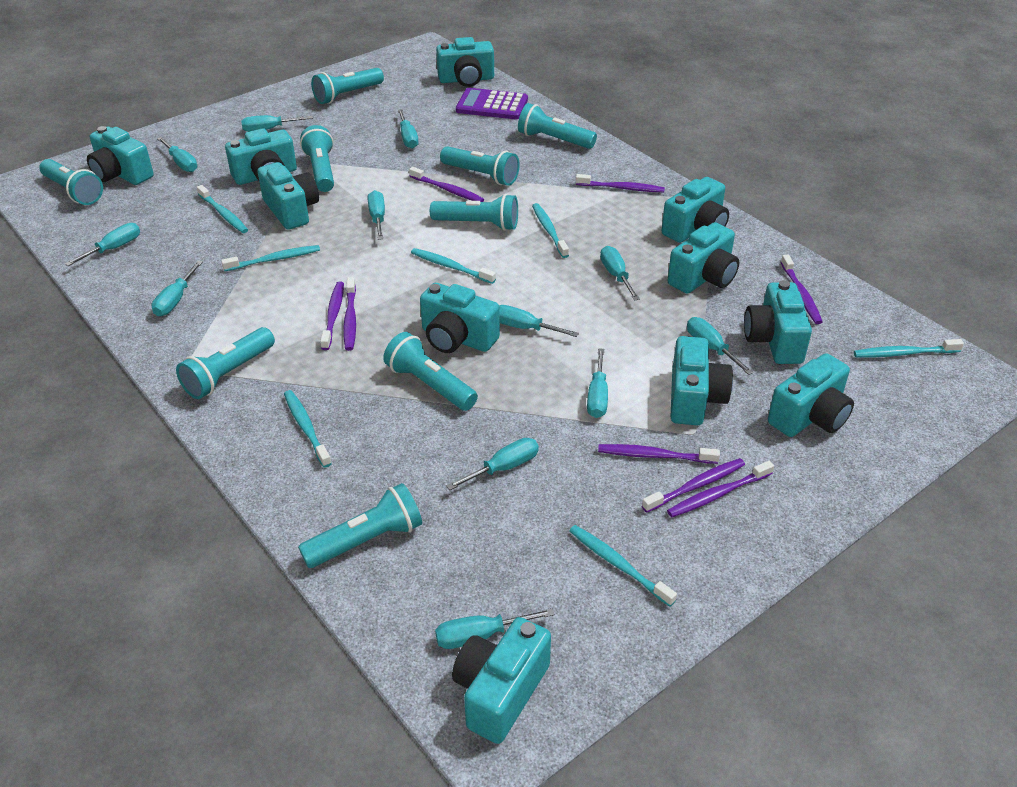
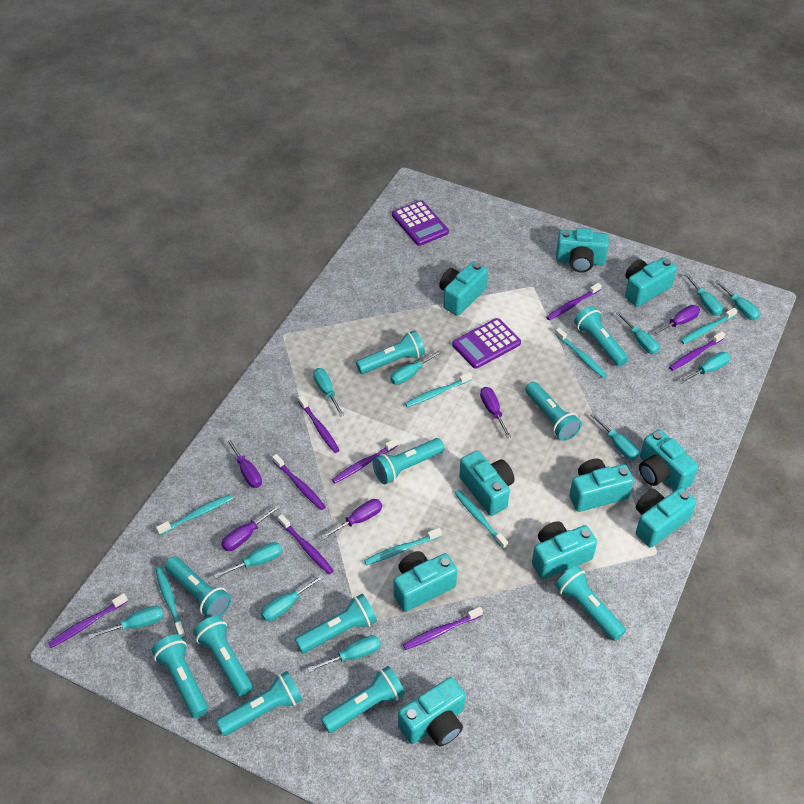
purple calculator: [456,88,528,119] = 1 -> [392,200,449,246] [452,318,521,369] = 2
purple screwdriver: none = 0 -> [221,505,280,551] [226,437,262,488] [321,499,382,540] [480,387,511,438] [651,305,700,336] = 5
turquoise camera: [87,126,154,185] [225,128,297,185] [258,162,319,230] [420,283,500,353] [436,37,494,87] [452,617,551,744] [661,177,729,243] [668,222,739,294] [670,336,733,425] [744,280,812,364] [768,353,854,437] = 11 -> [393,551,457,612] [398,677,465,746] [439,262,488,316] [459,451,514,516] [532,521,597,579] [556,228,609,273] [569,458,634,512] [625,257,677,307] [636,487,696,547] [639,429,698,491] = 10
turquoise flashlight: [39,159,103,205] [176,327,275,399] [298,483,422,568] [300,125,334,192] [311,68,384,104] [383,332,478,411] [430,194,518,231] [440,146,520,186] [518,103,597,149] = 9 -> [152,634,208,718] [165,556,231,618] [193,615,253,697] [216,671,303,736] [295,594,377,653] [321,666,405,733] [356,330,425,374] [373,438,445,484] [525,382,582,441] [555,566,626,641] [574,306,629,367] = 11
turquoise screwdriver: [65,223,140,266] [152,261,203,316] [157,137,197,172] [241,115,313,132] [368,190,385,240] [398,109,419,149] [435,608,555,649] [446,438,539,490] [499,305,579,337] [587,348,608,418] [600,246,640,301] [687,317,754,375] = 12 -> [88,606,164,639] [213,542,282,579] [261,574,324,621] [307,635,380,673] [313,368,344,417] [390,350,442,385] [590,413,639,460] [616,312,659,354] [679,352,730,384] [684,273,723,316] [715,280,760,320] = 11

